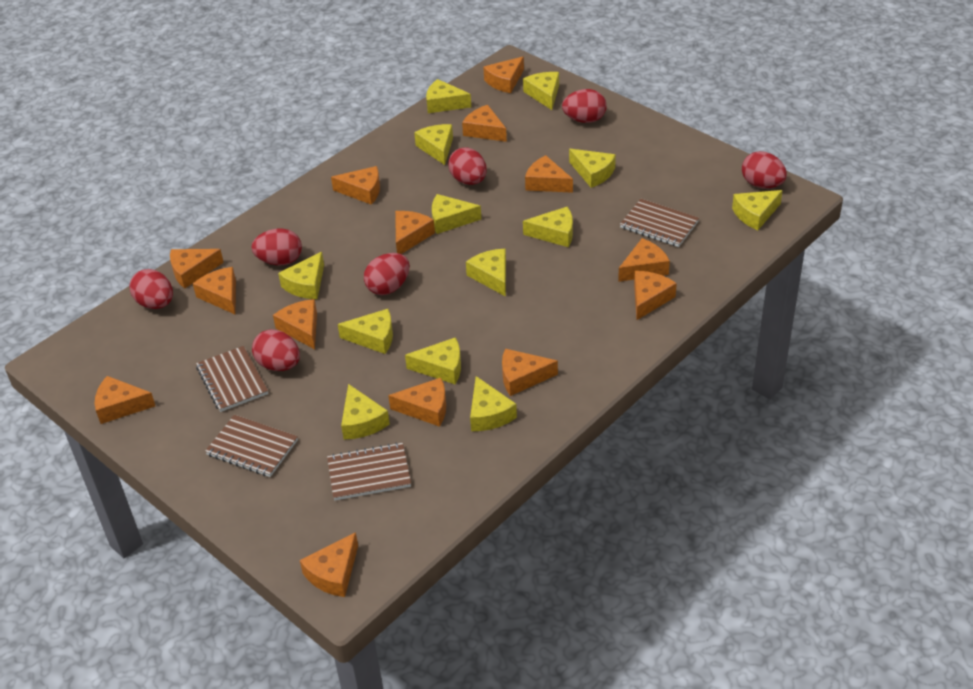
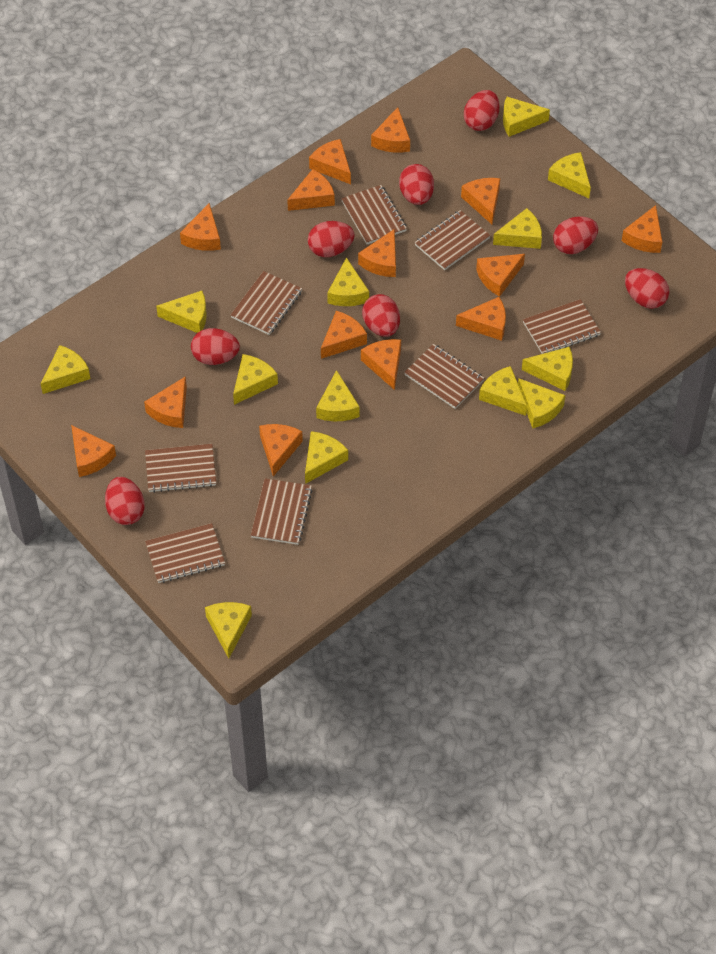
brown notebook: [196,346,268,412] [205,415,298,477] [327,442,411,501] [620,199,699,247] = 4 -> [145,444,216,493] [145,523,225,583] [231,271,302,335] [251,478,313,545] [341,185,407,244] [404,344,484,409] [414,210,491,270] [523,299,601,354] = 8
red egg: [129,269,173,309] [251,229,302,265] [252,329,300,371] [364,253,410,295] [448,147,487,185] [562,89,607,123] [742,151,787,189] = 7 -> [105,477,145,525] [191,328,240,365] [308,221,355,257] [362,294,400,337] [399,164,434,205] [464,90,499,131] [553,216,598,254] [625,268,669,309] = 8

